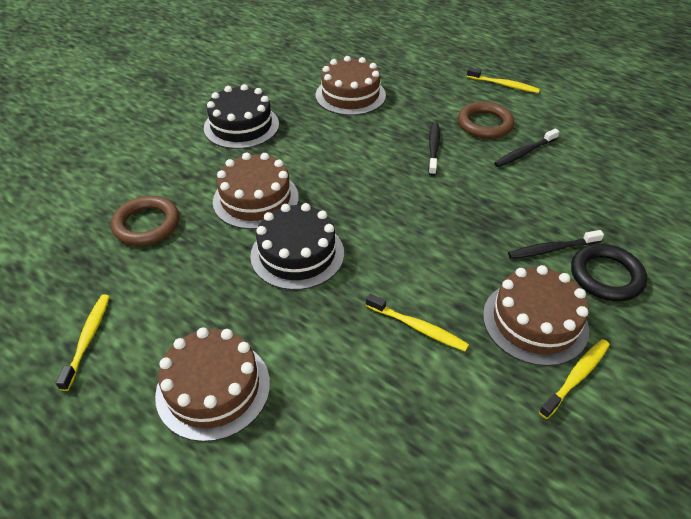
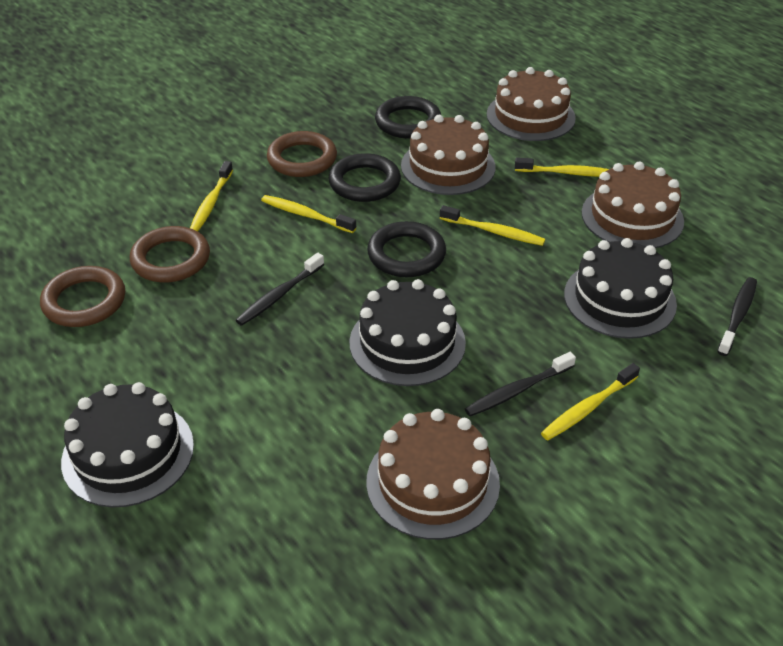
black cake: [204,84,279,149] [250,203,344,290] = 2 -> [61,382,194,507] [349,279,466,386] [564,238,677,339] = 3
black ring: [571,244,647,302] = 1 -> [329,153,401,202] [367,221,446,277] [375,96,441,138] = 3
brown ring: [111,196,179,246] [458,102,514,139] = 2 -> [40,266,125,327] [130,226,210,283] [267,131,337,177] = 3
yellow toothbrush: [56,295,110,391] [366,294,469,351] [467,68,540,93] [539,339,610,419] = 4 -> [190,161,233,231] [261,195,356,233] [440,205,545,246] [515,157,609,177] [541,363,640,440] = 5

